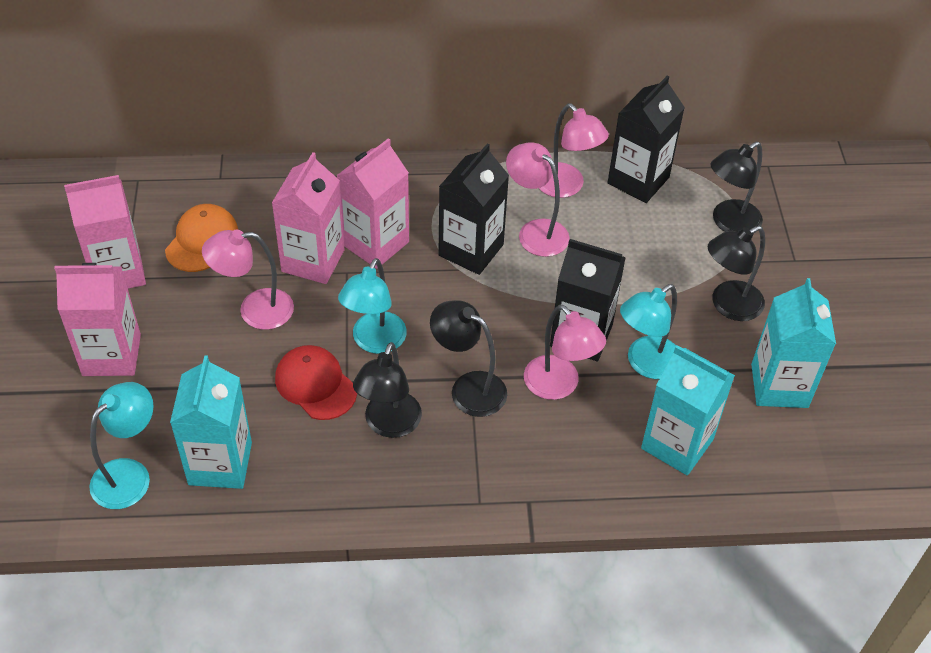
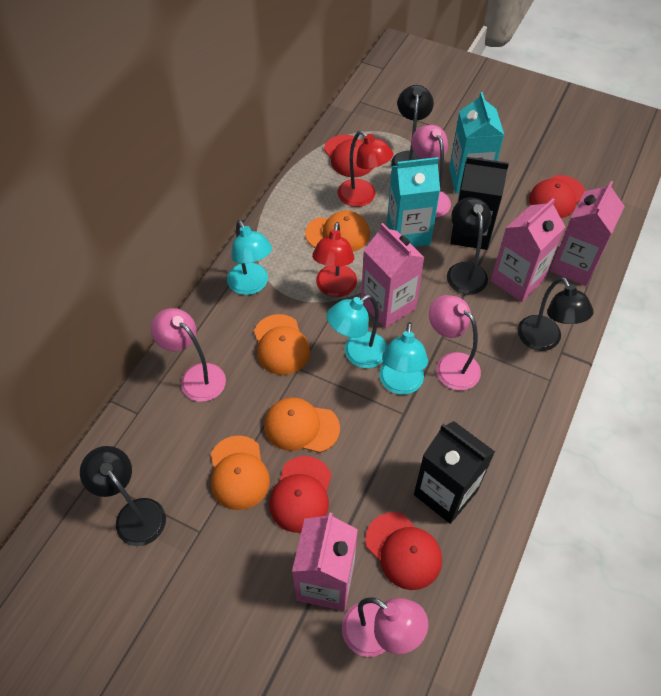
black carton: [438,144,509,275] [550,239,626,361] [608,76,685,203] = 3 -> [414,421,495,524] [450,157,509,250] = 2
orange cap: [165,204,238,272] = 1 -> [211,436,270,510] [254,314,310,375] [264,397,340,453] [305,210,370,252] = 4
red cap: [275,345,357,420] = 1 -> [269,456,332,533] [324,135,373,177] [365,512,442,590] [529,175,585,218] = 4
red lamp: none = 0 -> [312,222,357,297] [338,131,393,207] = 2
turquoise carton: [170,355,252,489] [641,345,735,475] [751,278,836,408] = 3 -> [387,157,440,247] [449,92,504,194] = 2

